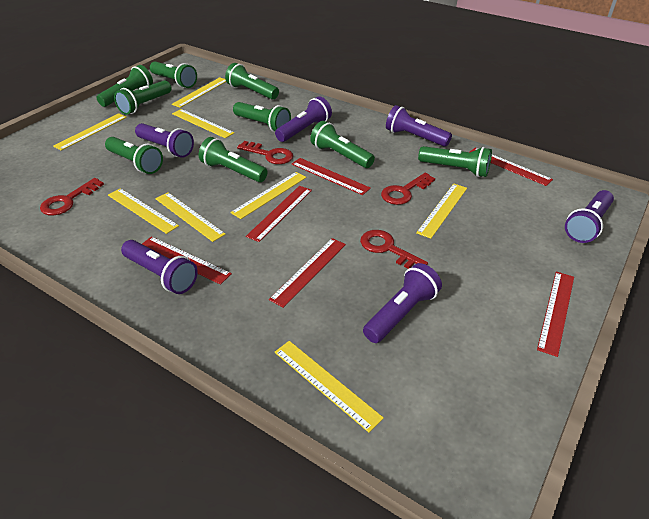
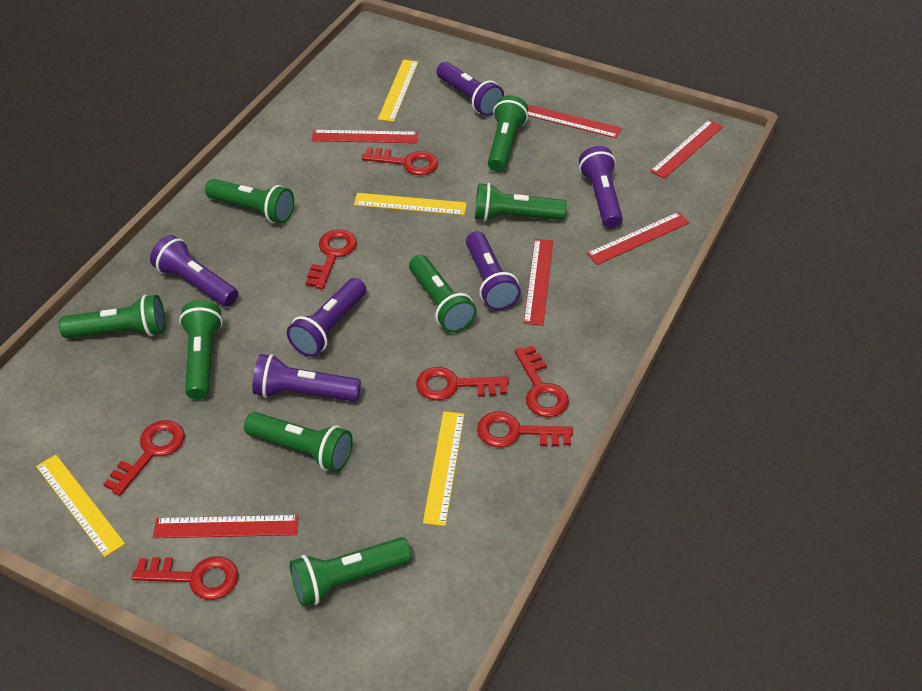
green flashlight: [96,65,153,107] [105,137,163,174] [114,80,172,115] [150,61,197,88] [199,137,268,182] [225,63,279,99] [233,102,291,132] [310,121,375,168] [418,146,492,177] = 9 -> [59,295,165,338] [179,300,223,400] [205,179,294,224] [244,412,353,472] [290,537,412,607] [409,255,477,333] [475,183,567,221] [488,95,528,172] = 8
red key: [40,178,104,215] [237,141,293,164] [360,230,428,269] [381,173,435,205] = 4 -> [103,420,185,496] [132,556,238,600] [306,230,357,289] [362,148,438,176] [416,367,509,401] [477,412,573,447] [514,346,569,417] = 7
yellow ruler: [53,113,127,151] [108,188,179,234] [155,192,226,242] [171,77,226,108] [172,109,234,138] [230,172,306,219] [275,341,384,433] [416,184,467,239] = 8 -> [36,455,125,557] [354,193,467,215] [378,60,418,122] [423,411,464,526] = 4

